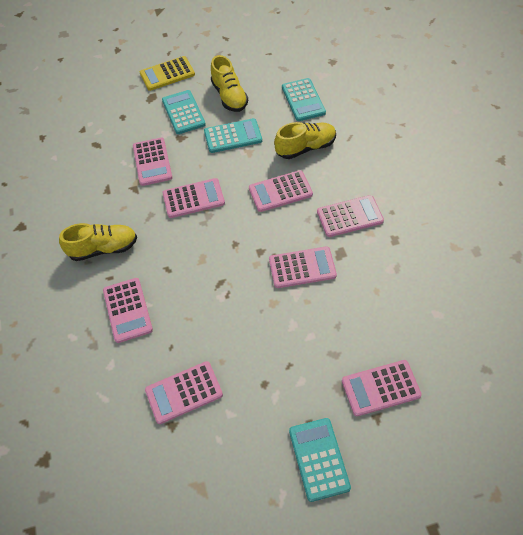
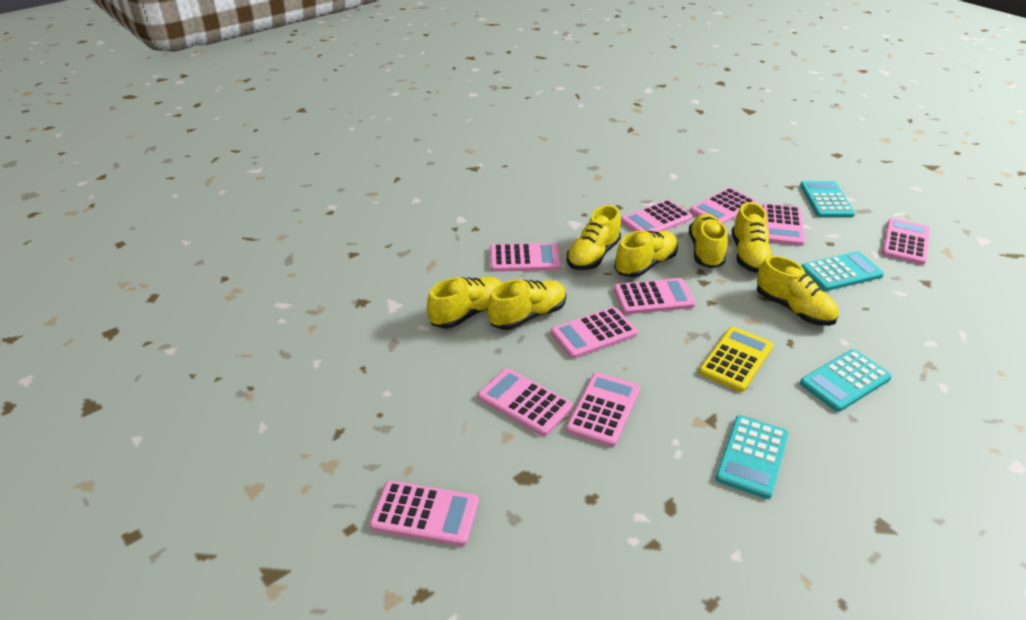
pink calculator: [103,278,153,343] [133,138,172,186] [145,361,223,424] [162,178,225,218] [249,170,313,212] [269,246,337,288] [317,195,384,237] [342,360,422,416] = 8 -> [370,481,479,546] [478,368,573,436] [490,243,561,272] [551,307,638,359] [566,372,640,447] [614,278,696,314] [621,200,693,232] [690,188,757,224] [762,203,805,246] [882,218,930,265] = 10
yellow shoe: [59,223,137,261] [211,55,248,112] [274,122,336,159] = 3 -> [427,277,502,329] [487,280,567,330] [566,205,621,270] [614,230,678,278] [689,214,728,268] [731,202,772,273] [757,256,839,326] = 7

